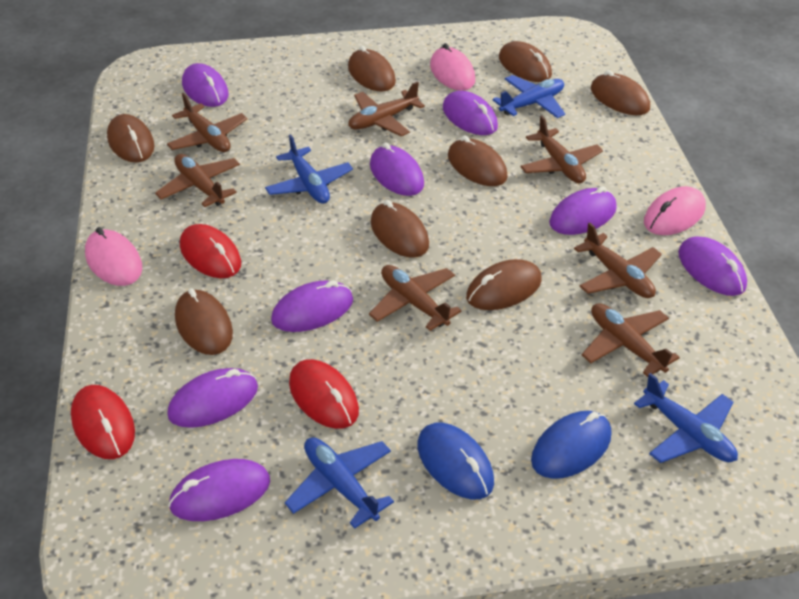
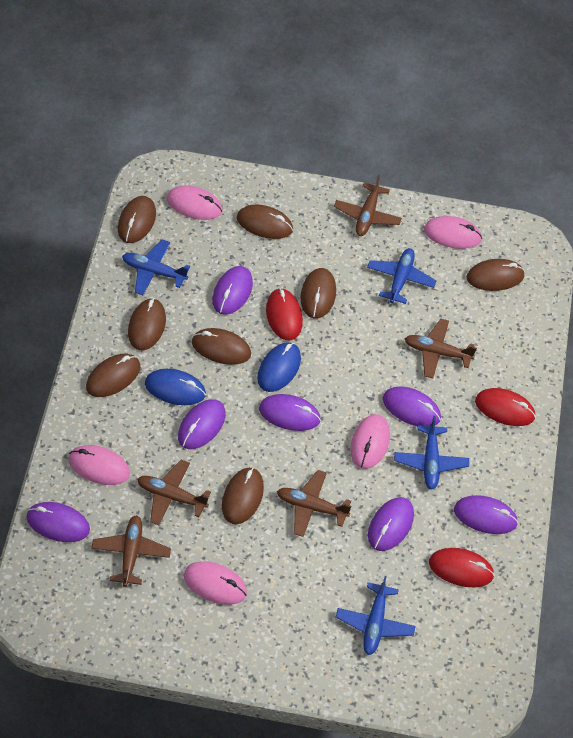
brown plane: [155,154,240,207] [167,93,247,152] [348,81,425,136] [369,265,462,331] [520,115,603,183] [574,223,662,298] [582,303,680,377] = 7 -> [92,515,171,587] [137,460,211,526] [277,470,352,537] [334,175,402,236] [405,319,477,378] = 5
pink mouse: [85,227,142,286] [430,43,475,91] [644,186,706,235] = 3 -> [69,445,130,485] [167,186,223,220] [184,561,247,605] [350,414,390,469] [424,216,482,249] = 5
purple mouse: [167,368,258,428] [168,459,270,521] [182,63,229,107] [271,280,353,332] [370,142,424,196] [443,91,498,135] [549,186,617,235] [678,237,747,296] = 8 -> [26,502,90,542] [178,399,226,449] [213,266,253,315] [259,394,321,431] [368,497,414,551] [383,386,441,426] [454,495,518,534] = 7

